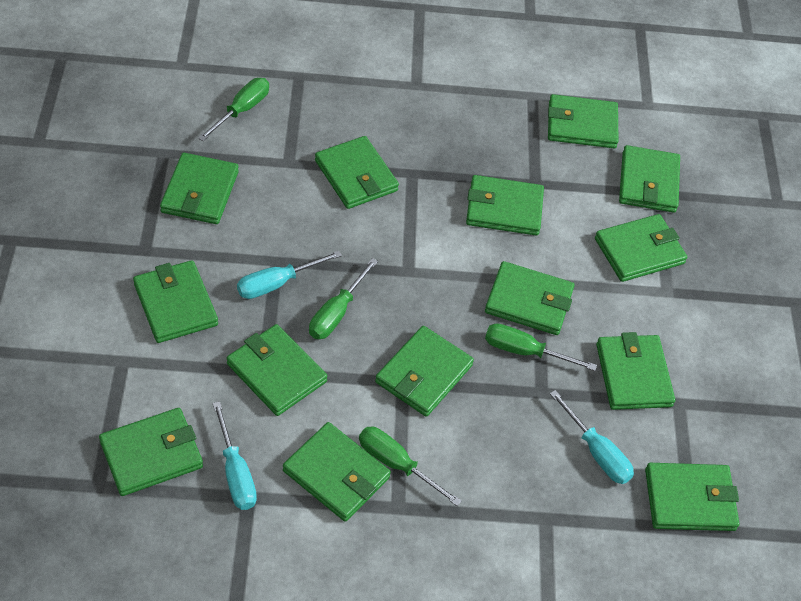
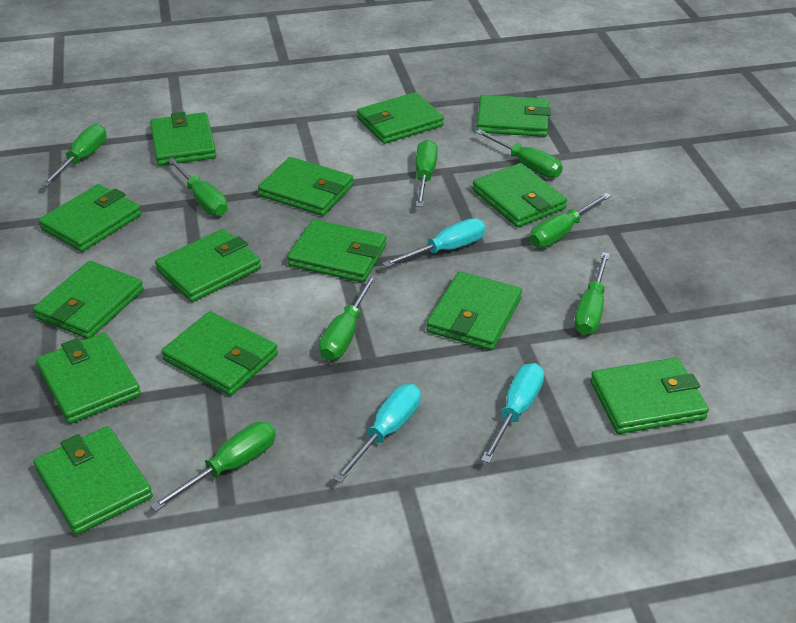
green screwdriver: [198,78,269,141] [309,258,378,339] [359,427,462,506] [485,323,597,371] = 4 -> [41,124,107,187] [150,422,276,512] [167,158,227,216] [319,274,377,360] [416,140,438,207] [476,129,563,178] [530,193,611,248] [574,252,610,335] = 8

